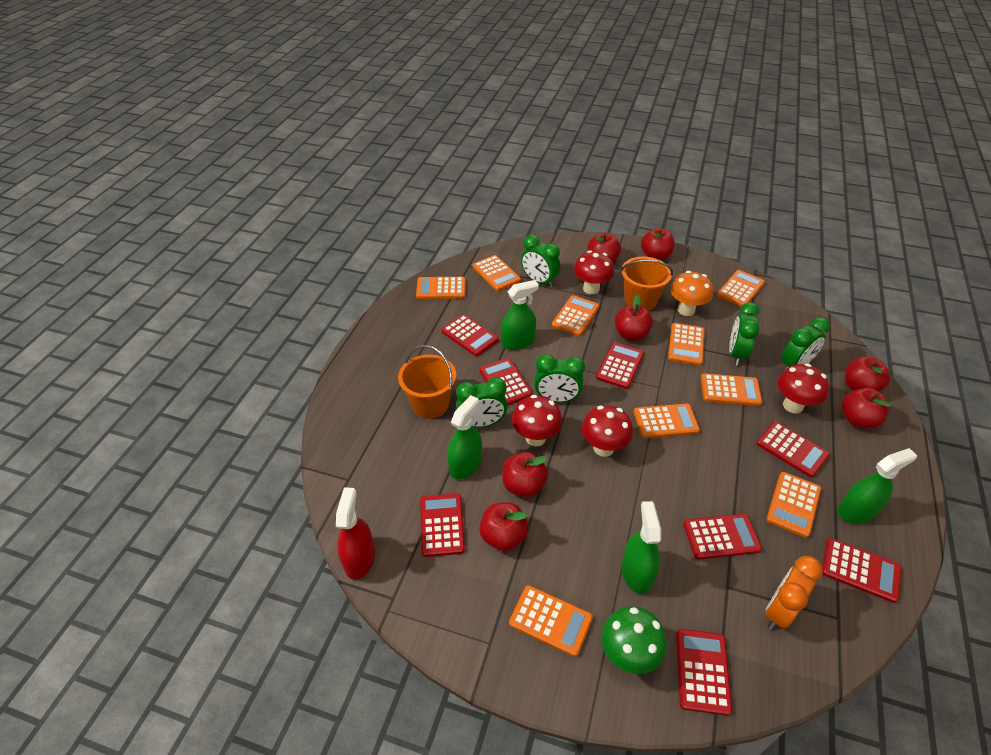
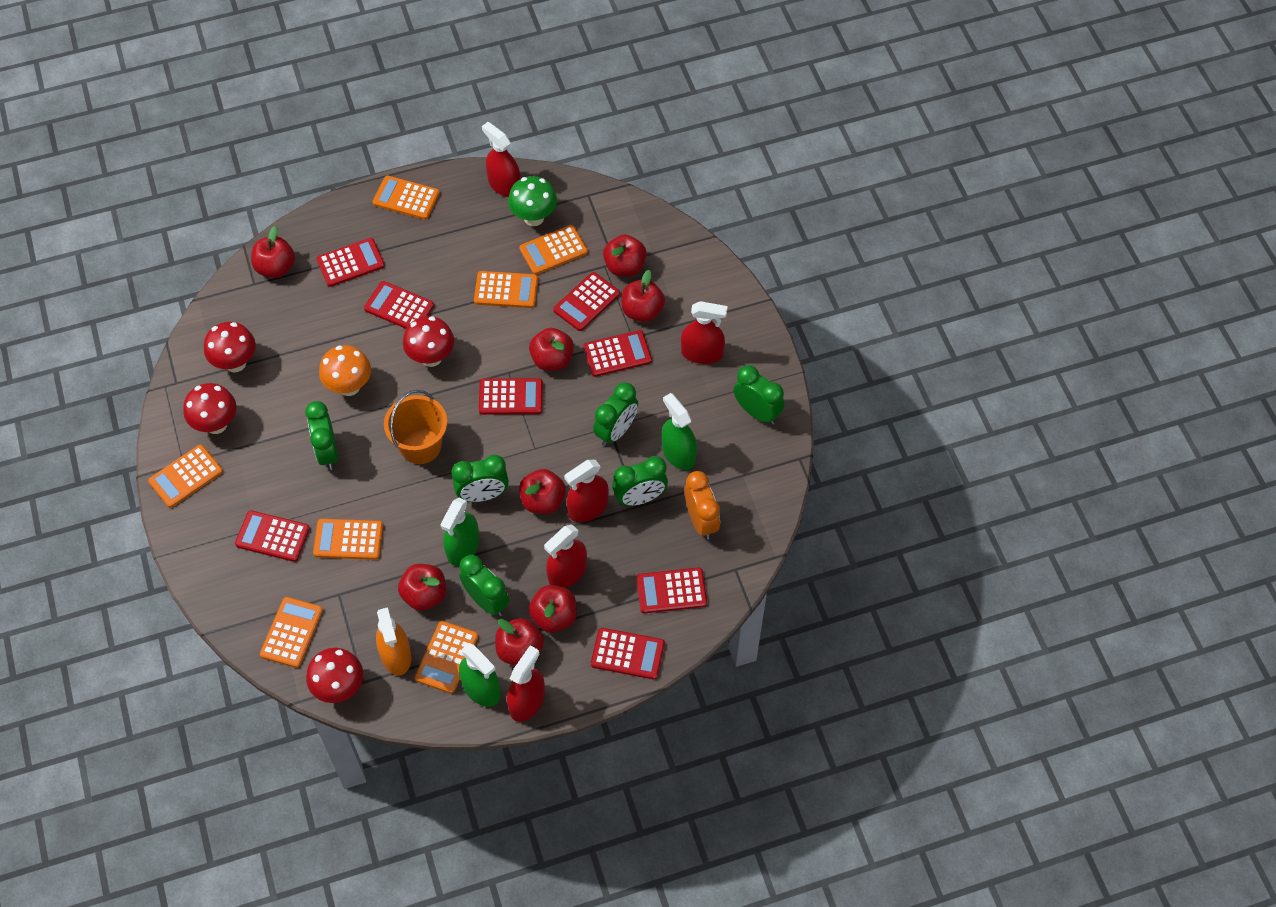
green clock: [456,377,508,428] [521,235,560,287] [534,354,585,402] [729,302,759,365] [781,317,830,372] = 5 -> [305,401,339,470] [452,455,509,502] [459,555,509,616] [593,382,638,446] [612,456,668,506] [733,365,785,425] = 6
green spray bottle: [447,395,482,479] [501,280,539,350] [622,501,661,594] [838,448,917,524] = 4 -> [441,498,480,566] [459,643,501,707] [661,393,697,470] = 3
orange bucket: [398,345,456,419] [620,257,673,311] = 2 -> [384,390,447,464] = 1
orange calculator: [416,277,466,299] [472,255,521,291] [509,585,593,657] [552,295,600,336] [633,403,700,438] [668,323,705,366] [701,373,762,406] [717,270,765,306] [766,472,821,538] = 9 -> [148,444,223,508] [260,597,323,668] [313,519,383,560] [373,176,440,220] [414,621,478,694] [474,271,538,308] [519,225,588,275] = 7
orange spray bottle: none = 0 -> [376,607,411,676] = 1
red apple: [479,502,529,551] [502,452,548,497] [587,233,621,262] [615,295,653,341] [641,228,675,260] [842,388,891,429] [845,357,890,392] = 7 -> [251,226,295,278] [398,564,446,611] [495,618,544,666] [519,469,566,514] [529,328,574,371] [529,585,577,633] [603,235,647,277] [621,270,665,322] = 8
red spray bottle: [336,487,375,580] = 1 -> [482,122,521,197] [507,645,545,722] [544,525,587,588] [564,460,609,522] [681,301,728,364] = 5

